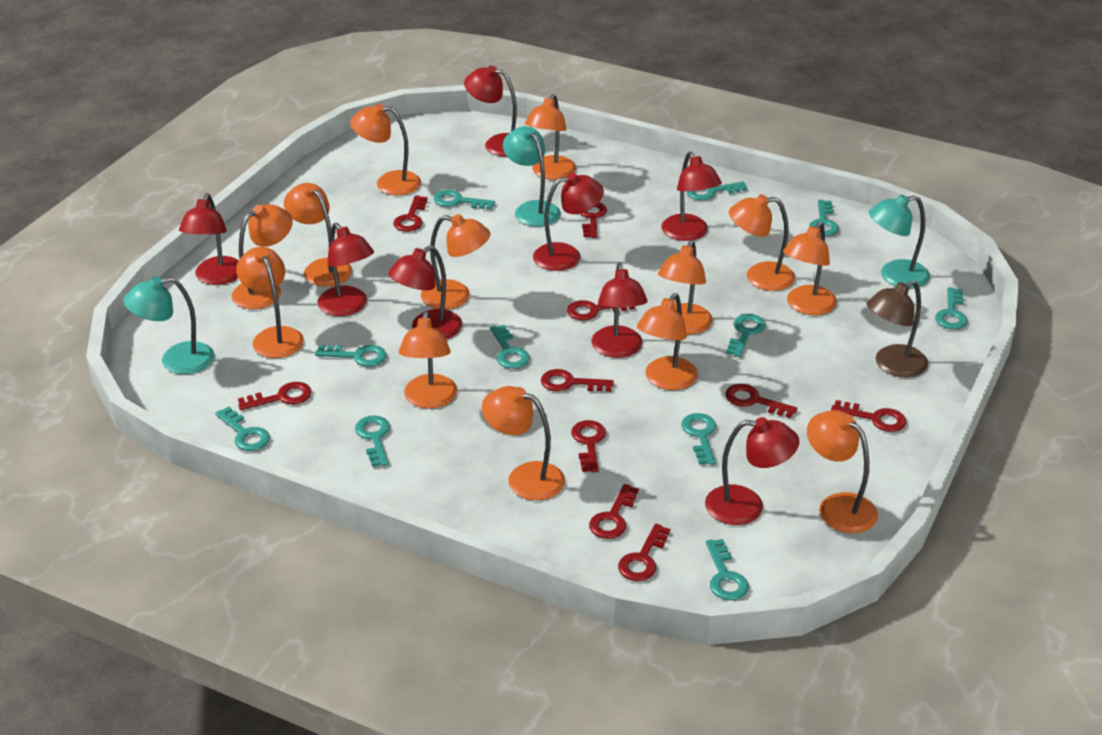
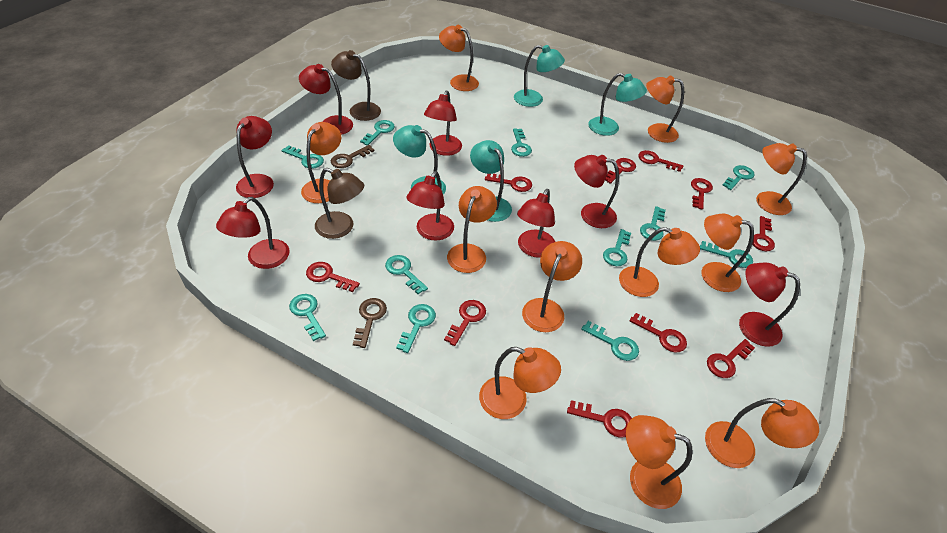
brown key: none = 0 -> [331,145,374,168] [353,298,387,348] = 2
brown lamp: [866,280,928,378] = 1 -> [315,168,364,239] [331,50,381,121] = 2
orange lamp: [232,204,293,309] [236,247,304,358] [284,183,352,287] [350,104,421,195] [399,311,457,409] [421,214,491,309] [482,386,565,500] [525,94,576,180] [637,293,698,390] [658,240,713,334] [729,194,795,291] [783,222,837,315] [807,410,878,533] = 13 -> [301,122,341,203] [439,25,479,91] [447,186,497,273] [479,347,561,419] [522,241,582,332] [619,227,700,297] [626,415,693,509] [646,76,684,143] [702,214,754,292] [705,398,819,468] [756,143,807,215] = 11
turquoise lamp: [123,276,214,374] [503,126,561,227] [869,194,930,289] = 3 -> [393,125,446,194] [470,140,512,222] [514,45,565,107] [588,73,647,136] = 4

